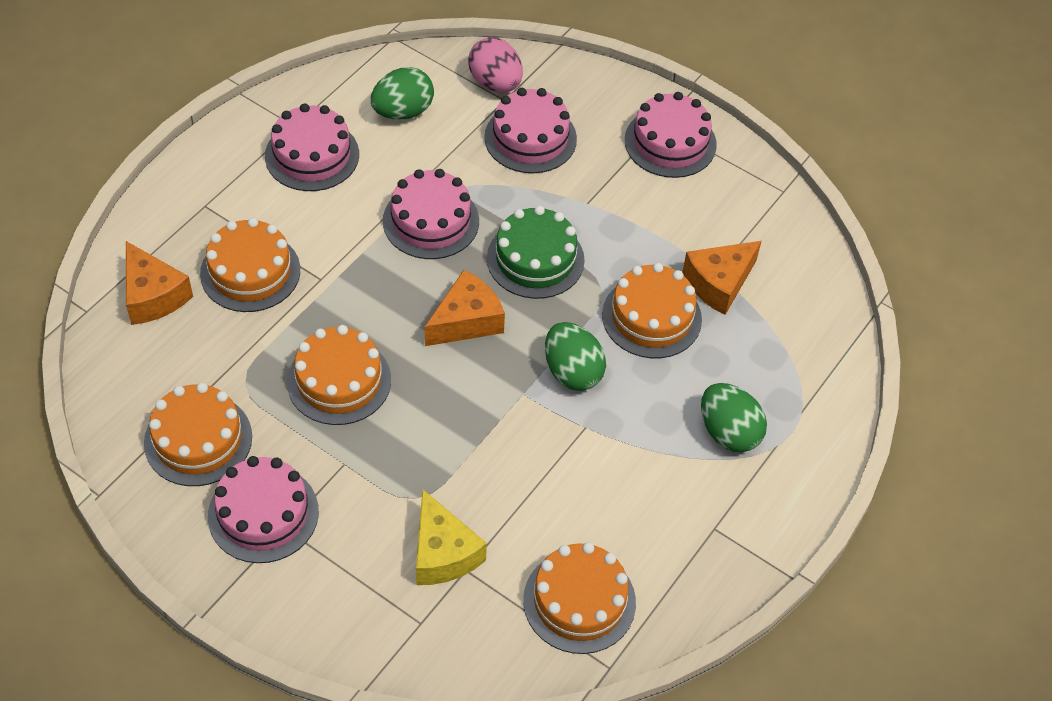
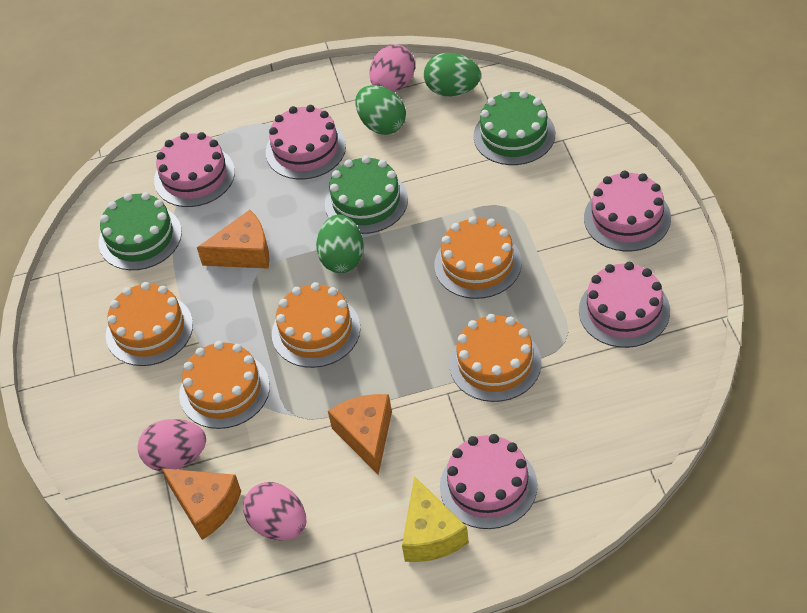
green cake: [487,206,585,299] = 1 -> [99,192,182,270] [325,156,408,234] [473,91,555,165] = 3
pink egg: [468,37,523,92] = 1 -> [138,419,206,471] [243,482,306,541] [369,44,415,92] = 3

